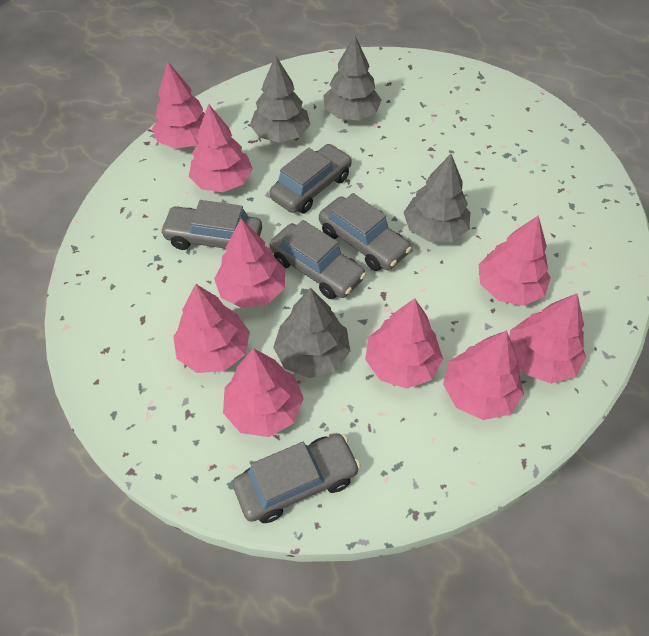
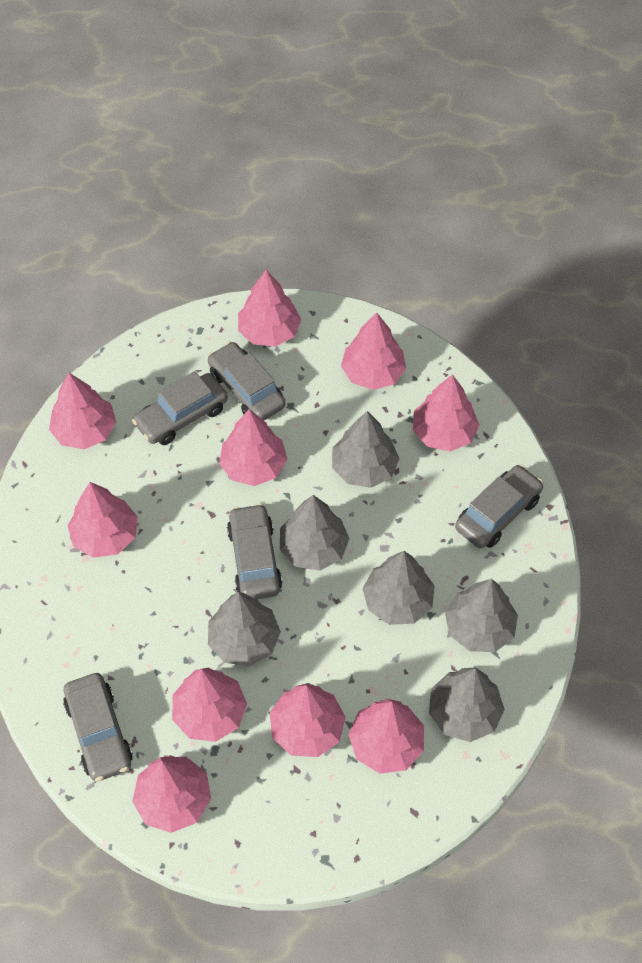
grey tree: [250,55,310,143] [273,288,350,378] [323,35,381,121] [403,154,470,242] = 4 -> [208,592,281,666] [280,495,349,571] [332,411,399,488] [363,551,435,625] [429,668,505,742] [445,579,518,652] = 6
pink tree: [152,62,205,149] [173,284,250,373] [189,104,253,192] [214,218,285,308] [223,348,304,437] [365,298,443,389] [443,330,524,420] [478,215,551,306] [509,293,586,384] = 9 -> [49,373,116,449] [68,482,138,558] [132,755,211,833] [172,667,247,742] [219,409,287,486] [238,270,301,347] [270,683,346,757] [341,312,406,390] [348,699,424,774] [413,374,479,452] = 10

